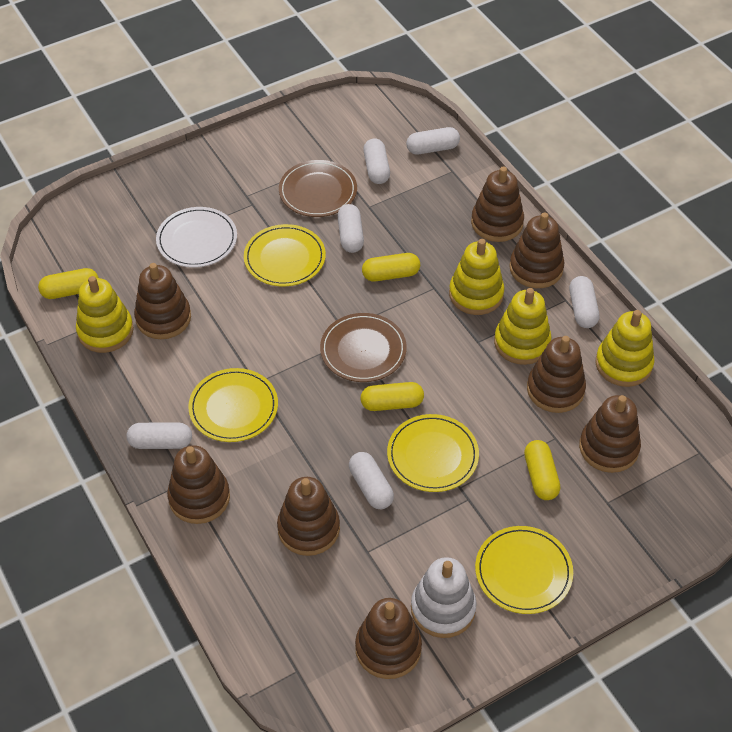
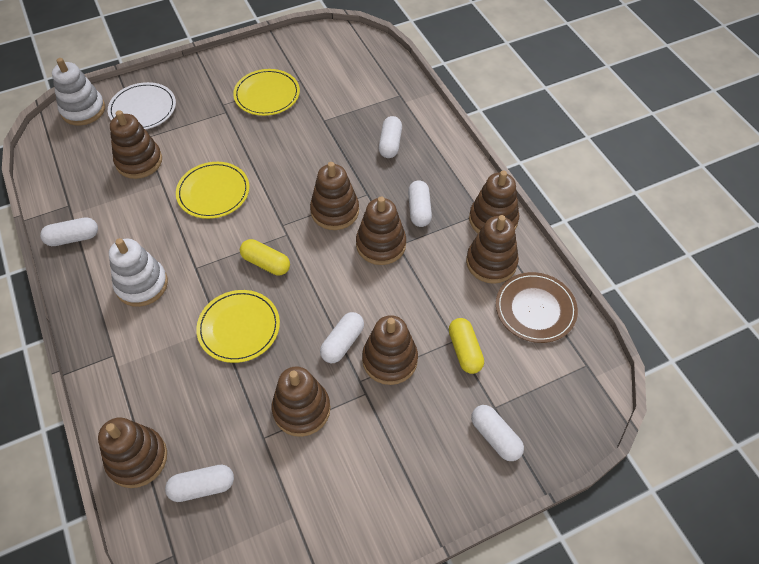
brown plate: [279,160,357,217] [320,313,407,382] = 2 -> [496,272,578,343] = 1
white stacking toy: [411,557,477,638] = 1 -> [52,58,105,126] [109,238,168,307] = 2
yellow capsule: [38,268,99,299] [361,382,424,411] [362,253,420,281] [524,440,560,500] = 4 -> [240,239,290,276] [449,318,484,374] = 2
yellow plate: [188,368,278,442] [244,224,326,286] [387,414,479,492] [475,526,573,614] = 4 -> [176,162,249,219] [196,290,280,363] [233,69,300,116] = 3
yellow stacking toy: [76,276,134,353] [449,239,504,315] [494,288,551,365] [595,310,654,387] = 4 -> none = 0

